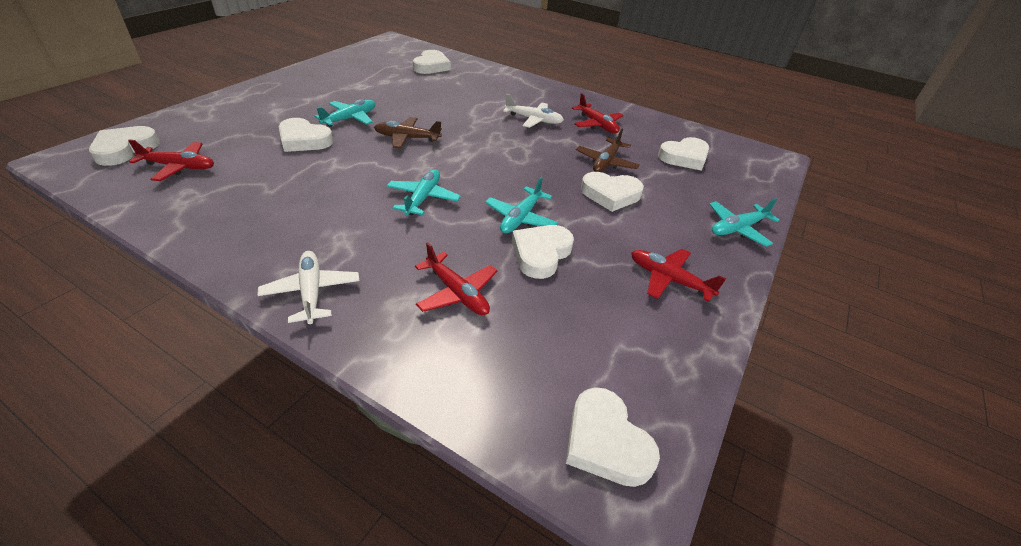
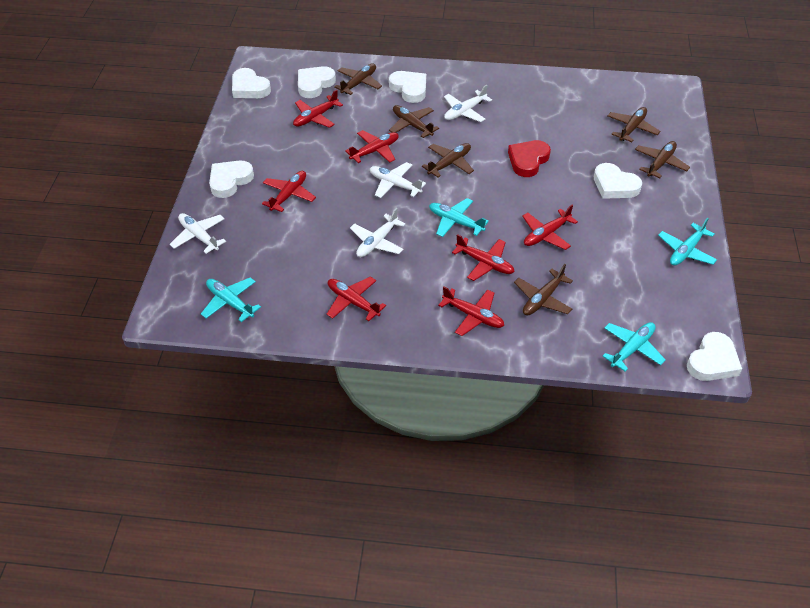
brown plane: [374,117,442,148] [576,129,640,172] = 2 -> [334,63,382,95] [389,105,439,138] [422,143,474,177] [514,264,573,315] [608,107,660,142] [635,141,690,178] = 6
red heart: none = 0 -> [508,140,551,177] = 1
red plane: [128,139,214,181] [415,242,498,315] [572,93,623,133] [631,249,726,302] = 4 -> [262,171,316,212] [293,90,343,128] [327,276,386,321] [345,130,399,163] [438,286,504,336] [452,234,514,281] [522,205,578,250] = 7
white heart: [89,126,160,166] [279,118,333,152] [413,50,451,74] [512,225,574,279] [566,387,660,487] [581,172,644,212] [658,137,709,171] = 7 -> [209,160,254,198] [232,68,271,98] [298,66,336,98] [389,71,426,103] [594,163,642,199] [687,332,742,381] = 6
white plane: [257,251,360,324] [503,94,564,128] = 2 -> [170,213,226,254] [350,208,405,257] [370,162,426,198] [444,85,492,122] = 4

